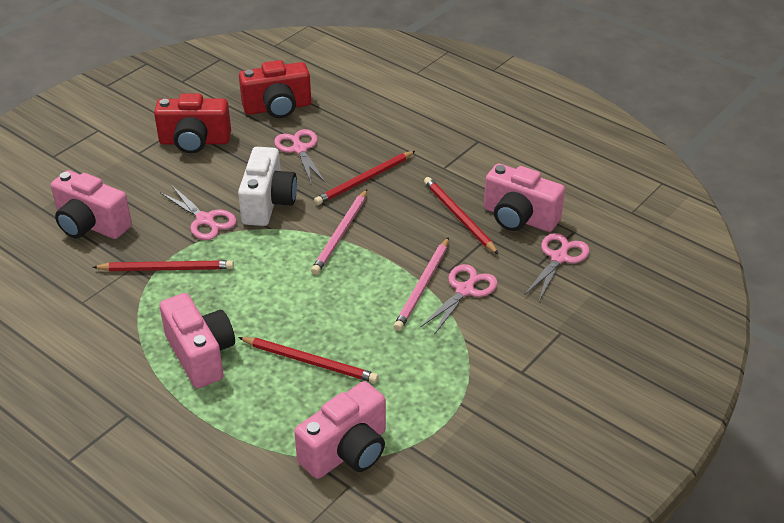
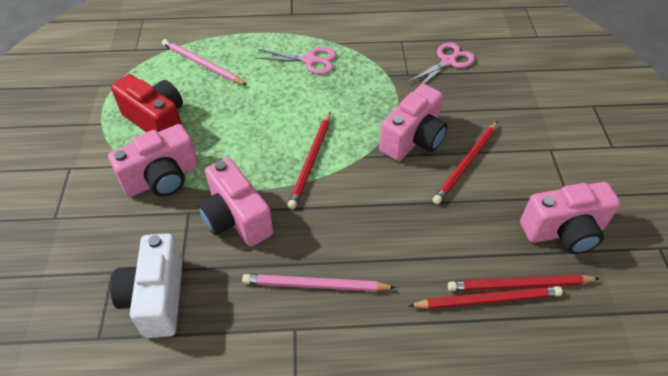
pink scissors: [161,186,237,240] [274,129,325,185] [420,264,498,335] [525,233,590,301] = 4 -> [255,47,336,74] [407,43,475,84] = 2
red camera: [154,94,231,153] [239,60,311,118] = 2 -> [111,74,183,132] = 1

